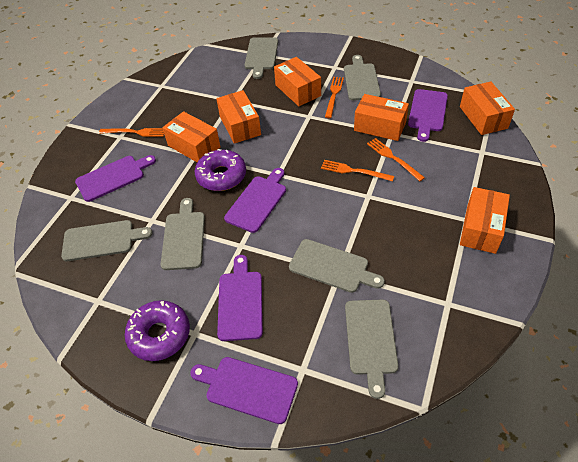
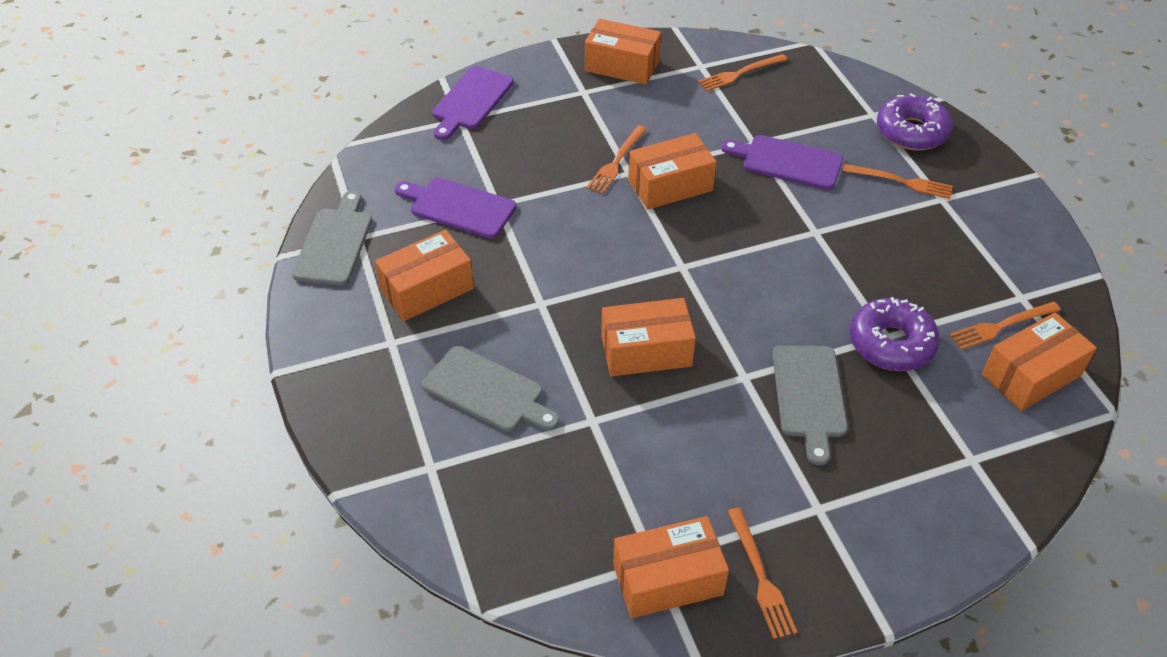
grey cutting board: [61,220,153,261] [161,198,205,270] [245,37,278,79] [289,239,385,293] [344,55,381,100] [345,300,398,399] = 6 -> [292,191,372,286] [422,346,559,432] [772,346,848,466] = 3
orange fork: [99,128,164,137] [321,160,394,182] [325,77,344,118] [367,138,425,181] = 4 -> [586,125,647,194] [698,54,788,91] [727,507,797,639] [842,164,953,199] [950,302,1061,350] = 5
purple cutting board: [75,155,156,202] [190,357,298,424] [217,255,263,341] [224,168,286,233] [408,89,448,142] = 5 -> [395,178,516,239] [432,66,514,140] [721,135,843,190] = 3

